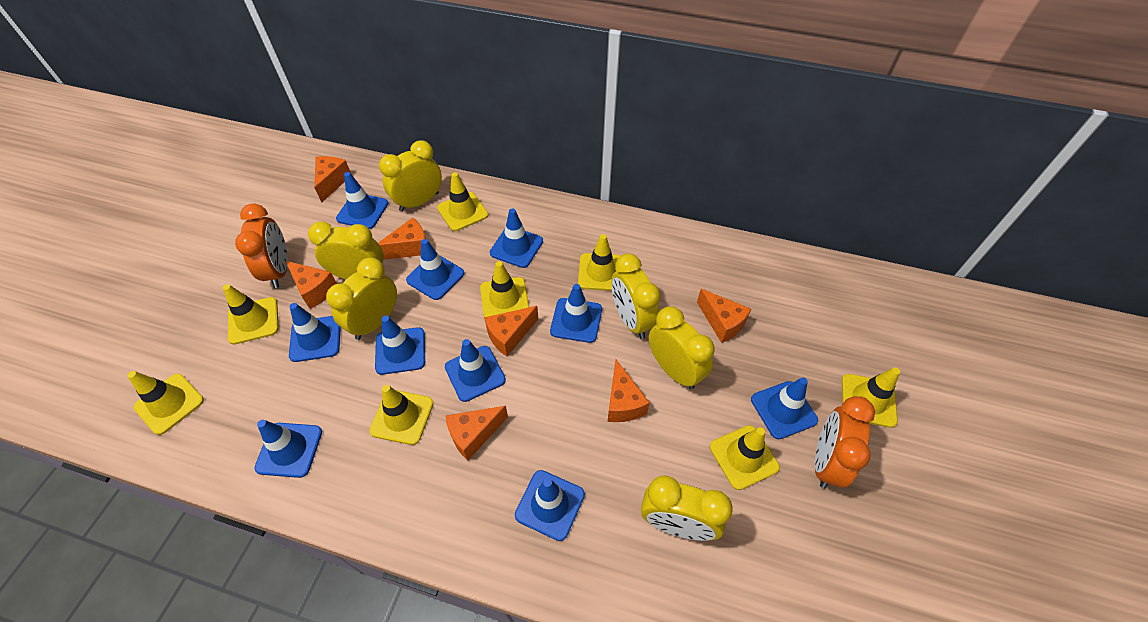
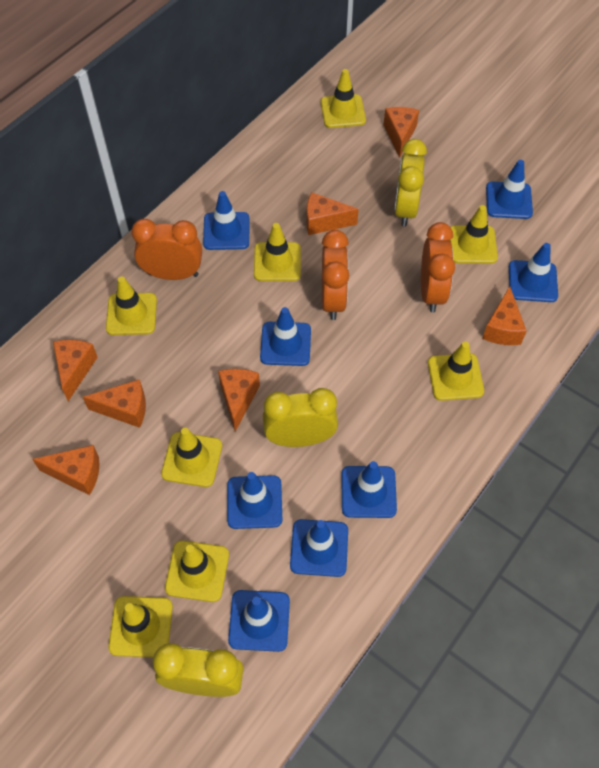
blue traffic cone: [254,420,322,478] [289,303,341,362] [336,172,388,229] [375,316,425,375] [406,239,464,300] [445,339,506,402] [490,208,543,268] [515,470,585,541] [550,284,602,343] [751,377,818,439] = 10 -> [203,191,249,250] [227,472,282,529] [228,590,290,652] [260,307,311,366] [290,519,348,577] [341,461,397,518] [486,160,533,219] [509,243,558,302] = 8
orange clock: [235,204,288,288] [815,396,875,489] = 2 -> [131,219,202,280] [322,230,349,320] [421,222,455,312] = 3
yellow clock: [308,221,384,279] [326,258,397,340] [379,140,442,212] [611,253,661,339] [641,475,733,541] [649,306,715,389] = 6 -> [153,643,244,697] [263,388,338,447] [394,139,427,227] = 3

